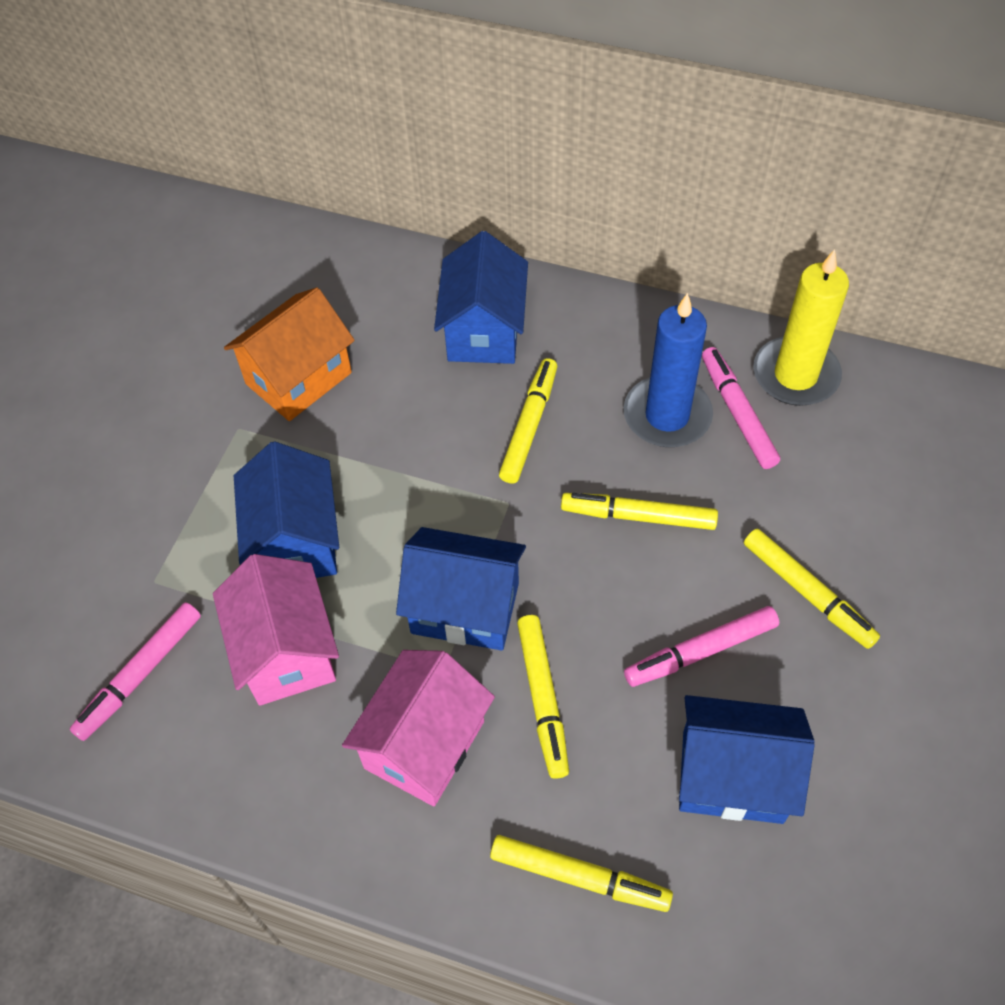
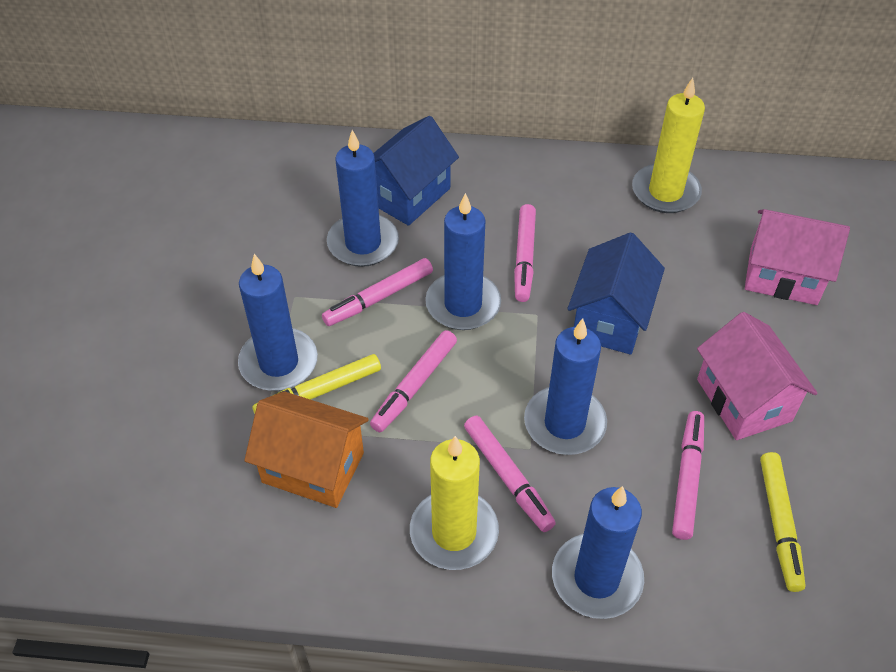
blue candle: [624,293,713,447] = 1 -> [238,254,318,391] [327,130,399,267] [425,193,501,330] [524,318,607,455] [552,486,644,619] = 5
blue house: [234,441,339,578] [396,527,526,651] [434,231,528,364] [679,695,815,824] = 4 -> [373,116,459,226] [567,232,665,355] = 2
pink marker: [70,602,201,741] [624,606,779,687] [702,347,780,469] = 3 -> [322,258,433,326] [370,330,457,433] [464,416,556,532] [514,204,536,302] [672,411,704,540] = 5
yellow candle: [753,249,849,406] = 1 -> [410,436,499,570] [632,78,705,213] = 2
yellow marker: [490,835,673,912] [499,358,557,484] [517,615,569,779] [561,493,718,530] [744,529,880,649] = 5 -> [252,354,381,414] [760,452,806,592] = 2

